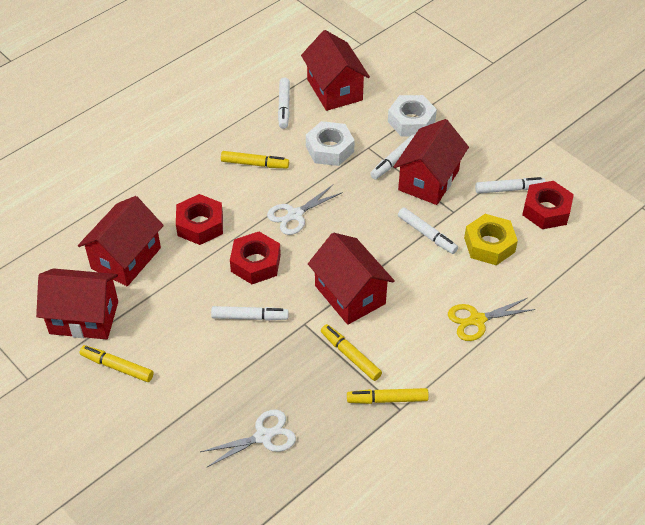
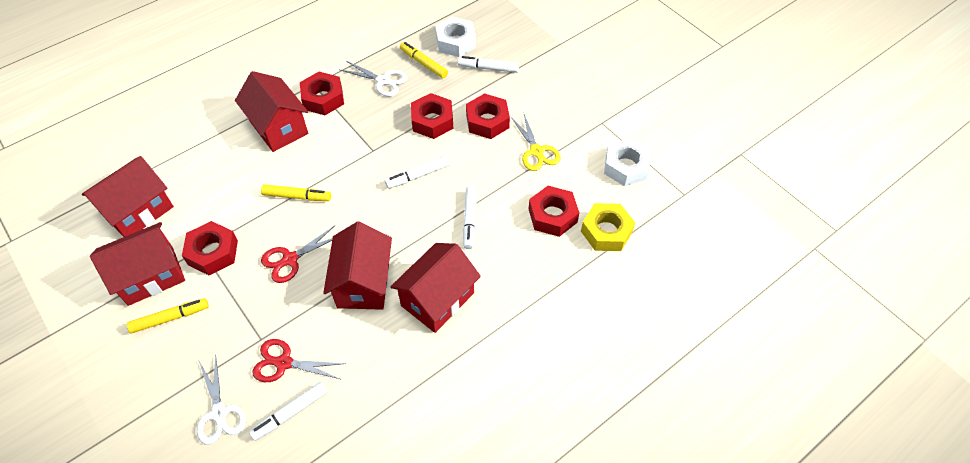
red nut: [176,194,223,245] [230,232,281,284] [522,181,574,229] = 3 -> [182,221,238,275] [300,72,344,115] [411,93,453,139] [466,93,510,139] [529,186,579,237] = 5
red scissors: none = 0 -> [252,339,346,382] [261,226,335,283] = 2
white marker: [211,306,289,321] [278,77,290,129] [370,135,415,179] [398,207,458,254] [475,177,546,194] = 5 -> [249,382,328,441] [385,155,450,189] [458,56,519,73] [463,186,477,249] = 4
yellow marker: [80,345,154,382] [221,151,289,169] [321,324,382,381] [347,388,429,404] = 4 -> [127,298,209,333] [261,184,331,201] [400,42,448,78] = 3

